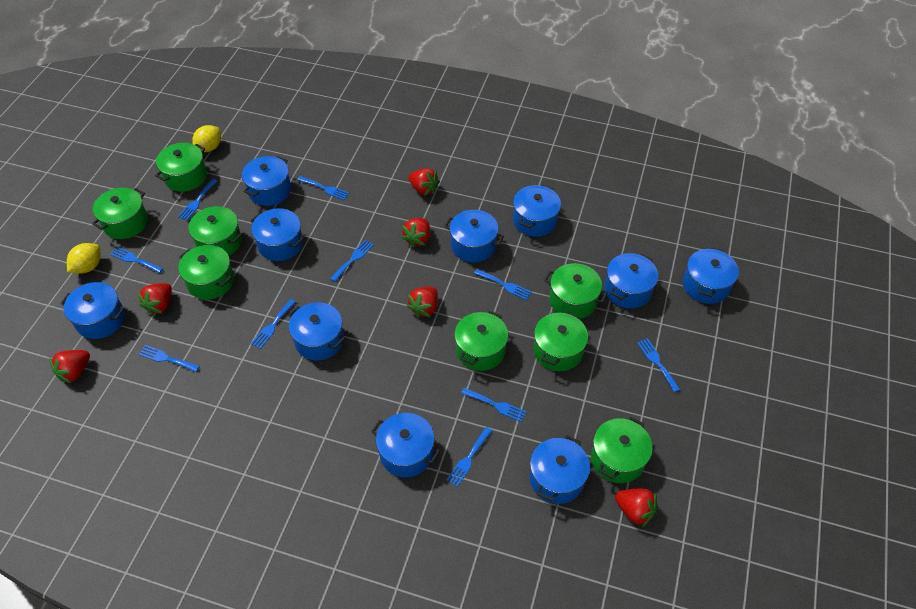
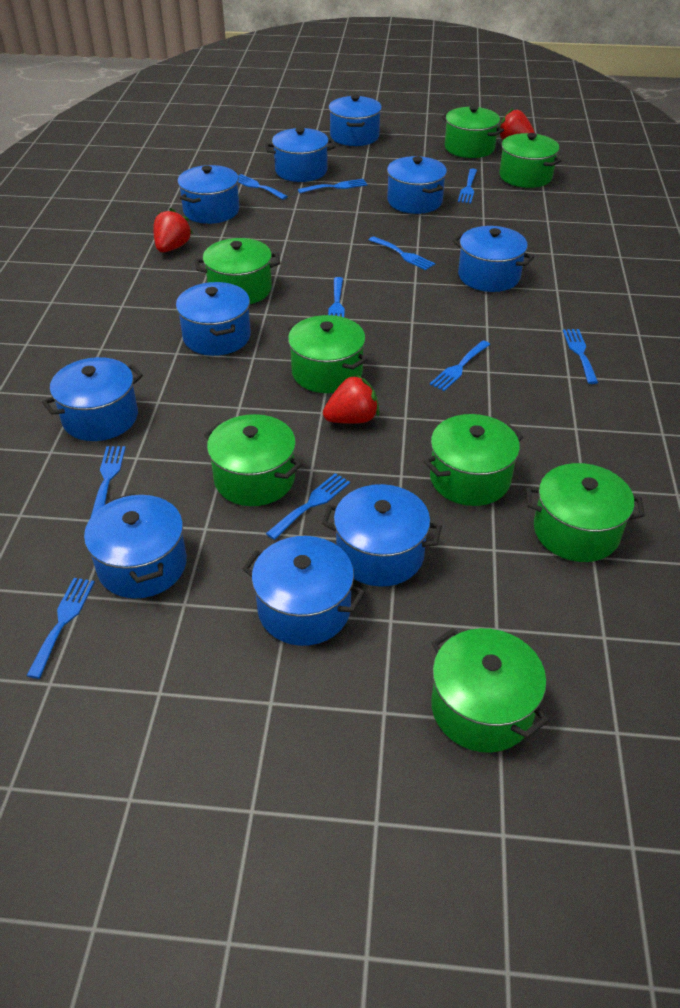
red strawberry: [49,350,90,383] [137,283,172,315] [401,218,430,248] [407,287,438,318] [409,168,440,196] [615,489,657,527] = 6 -> [153,208,193,252] [323,374,379,424] [498,108,535,140] = 3
yellow lemon: [67,243,101,274] [192,125,221,152] = 2 -> none = 0

